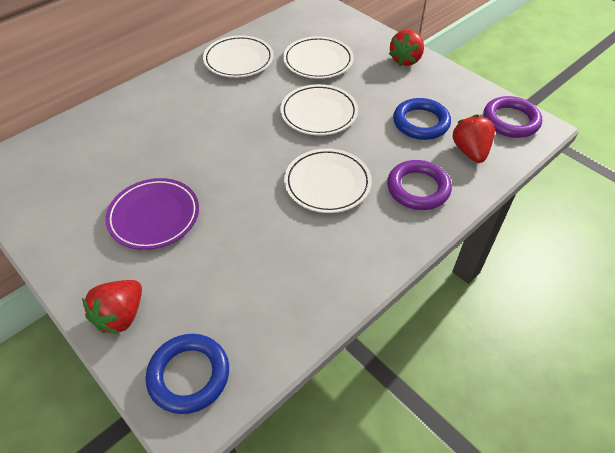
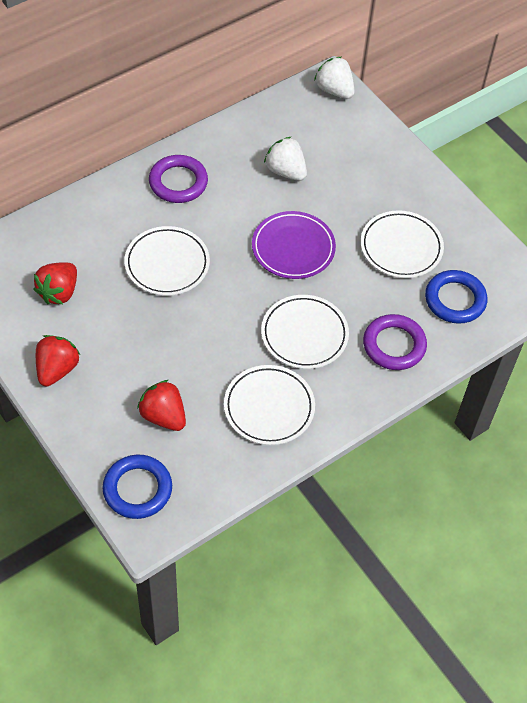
white strawberry: none = 0 -> [264,137,307,181] [314,57,355,99] = 2

